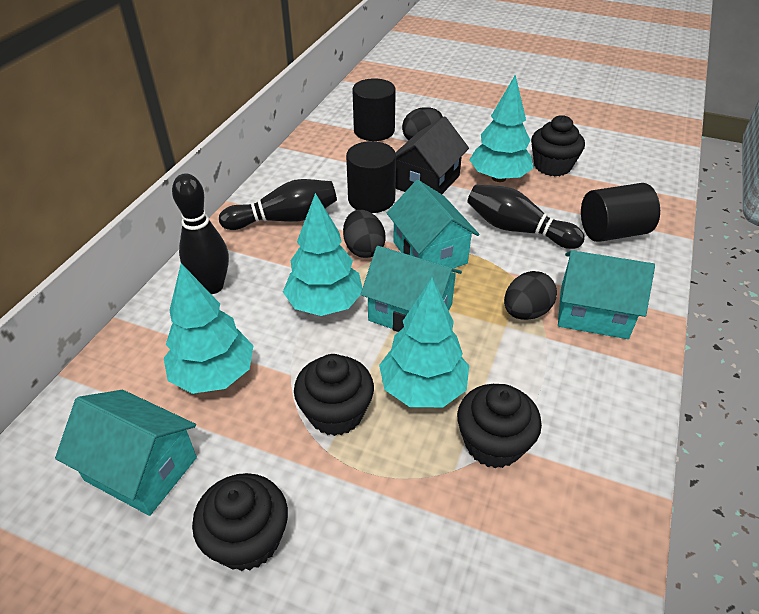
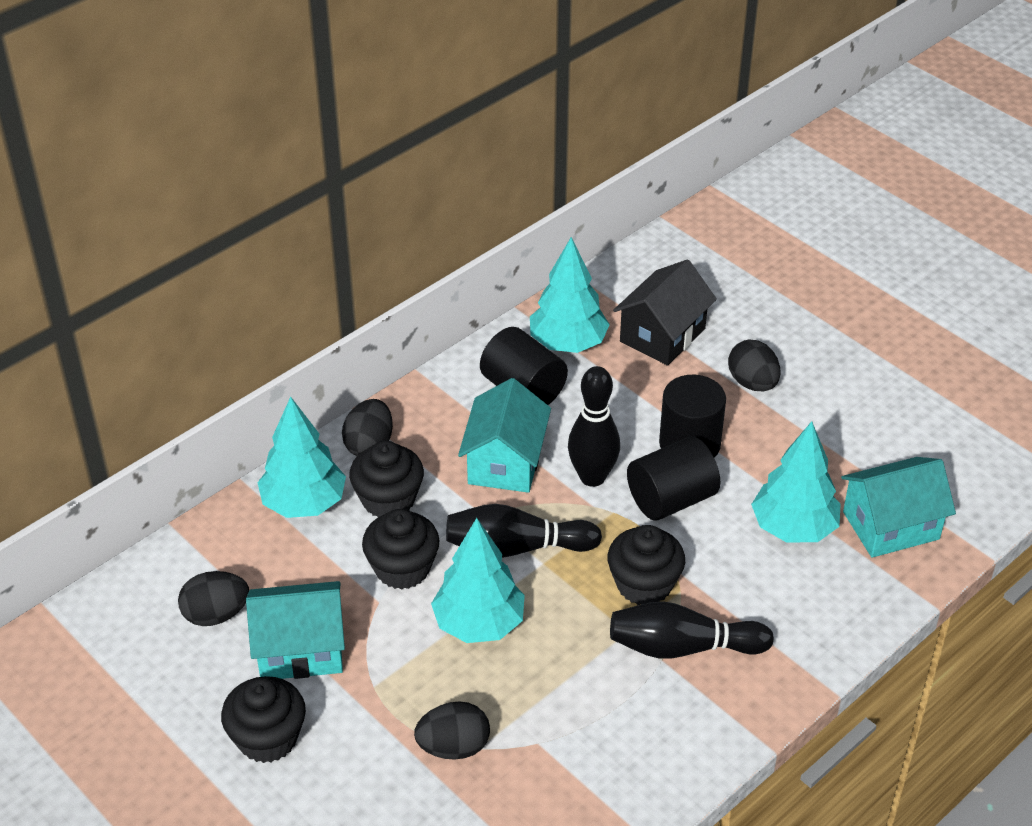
black egg: [343,210,386,258] [402,107,443,140] [504,271,557,320] = 3 -> [178,571,249,626] [342,399,393,456] [414,701,490,760] [728,339,781,391] = 4
turquoise house: [55,390,197,516] [361,246,462,332] [387,180,479,268] [558,250,655,339] = 4 -> [246,581,345,679] [458,378,551,493] [841,457,956,558] = 3

